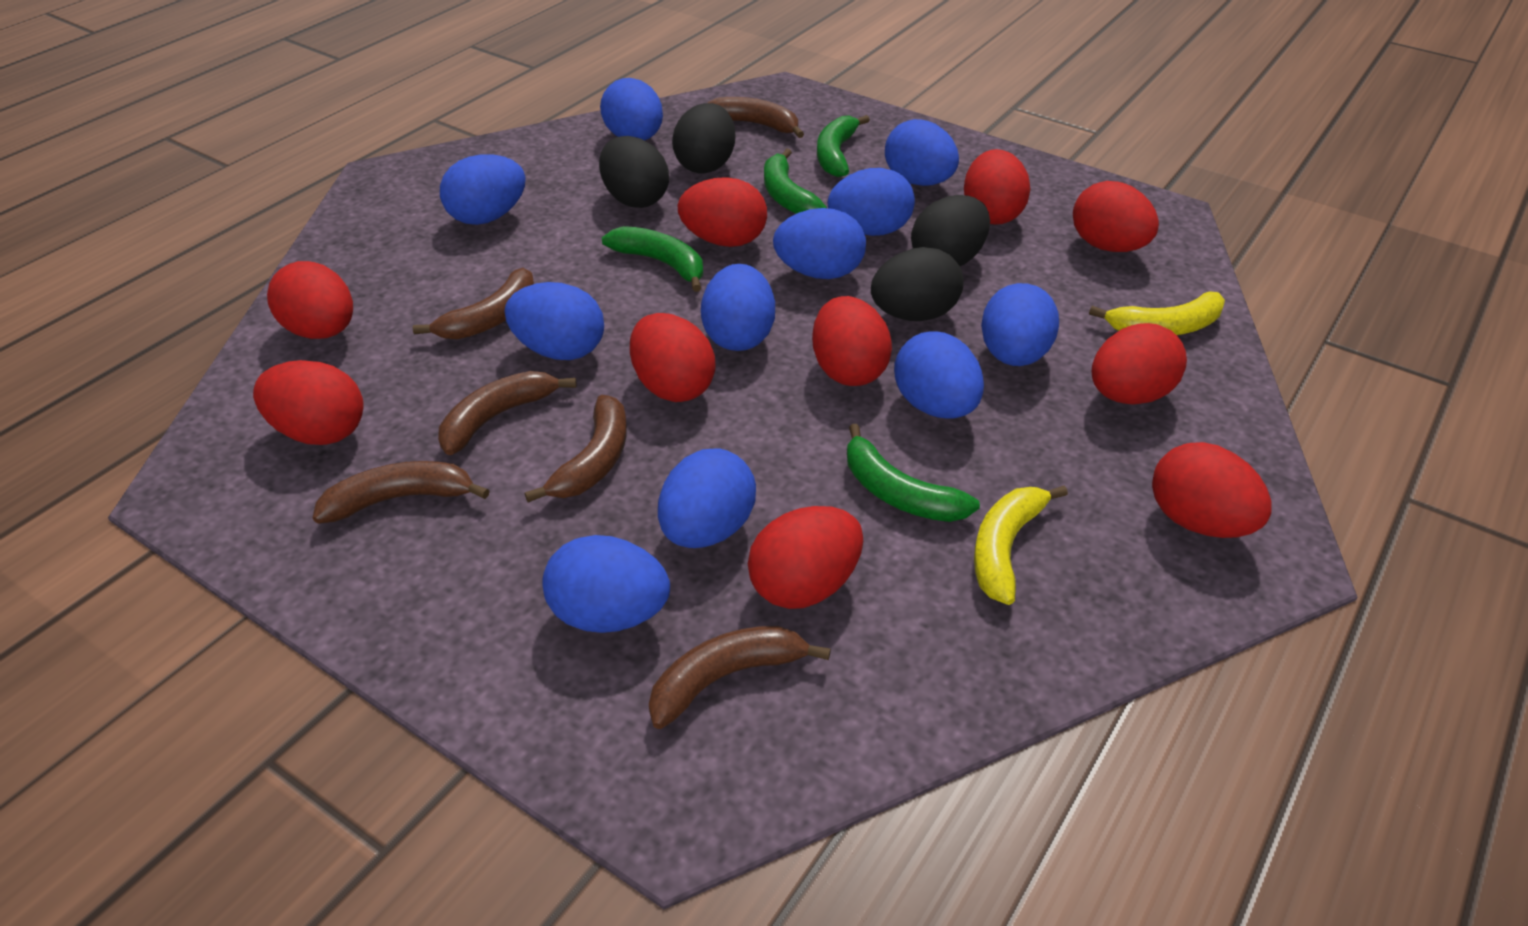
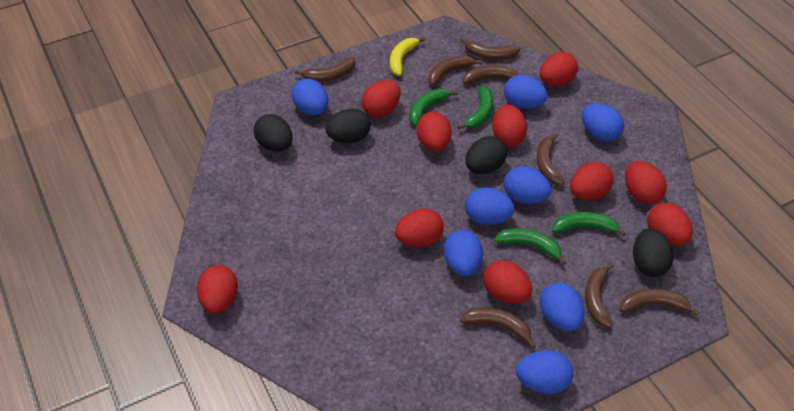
blue egg: [440,154,526,225] [505,282,604,360] [542,535,670,633] [600,78,663,141] [658,448,756,548] [701,264,775,351] [773,208,866,279] [828,168,915,236] [885,119,959,186] [894,331,984,418] [981,283,1059,366] = 11 -> [292,79,328,115] [444,230,483,276] [465,187,515,225] [504,75,548,109] [504,166,552,204] [516,350,574,394] [540,283,584,331] [581,103,624,142] = 8
brown banana: [313,461,490,524] [413,268,534,339] [438,371,577,455] [525,395,627,503] [649,626,831,729] [708,97,804,138] = 6 -> [295,57,355,82] [429,55,483,86] [460,37,521,60] [460,307,536,349] [463,65,519,84] [537,133,565,185] [585,263,614,328] [620,289,699,316] = 8
yellow banana: [974,486,1068,605] [1089,291,1225,335] = 2 -> [390,37,425,76] = 1

